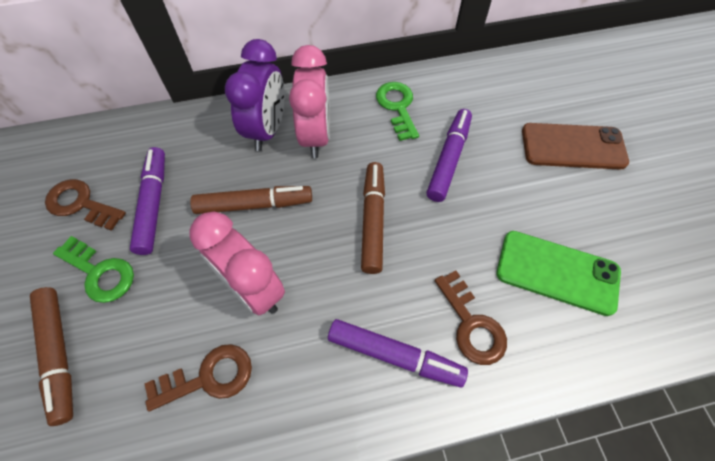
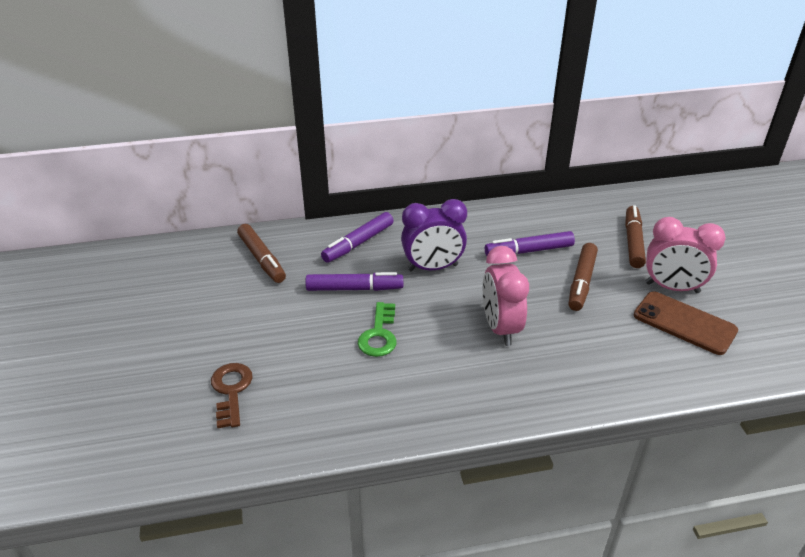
brown key: [45,179,126,231] [145,344,252,411] [435,270,507,365] = 3 -> [211,363,253,428] = 1
green key: [53,236,134,303] [376,82,419,141] = 2 -> [358,302,397,357] = 1
green phone: [496,231,621,316] = 1 -> none = 0

